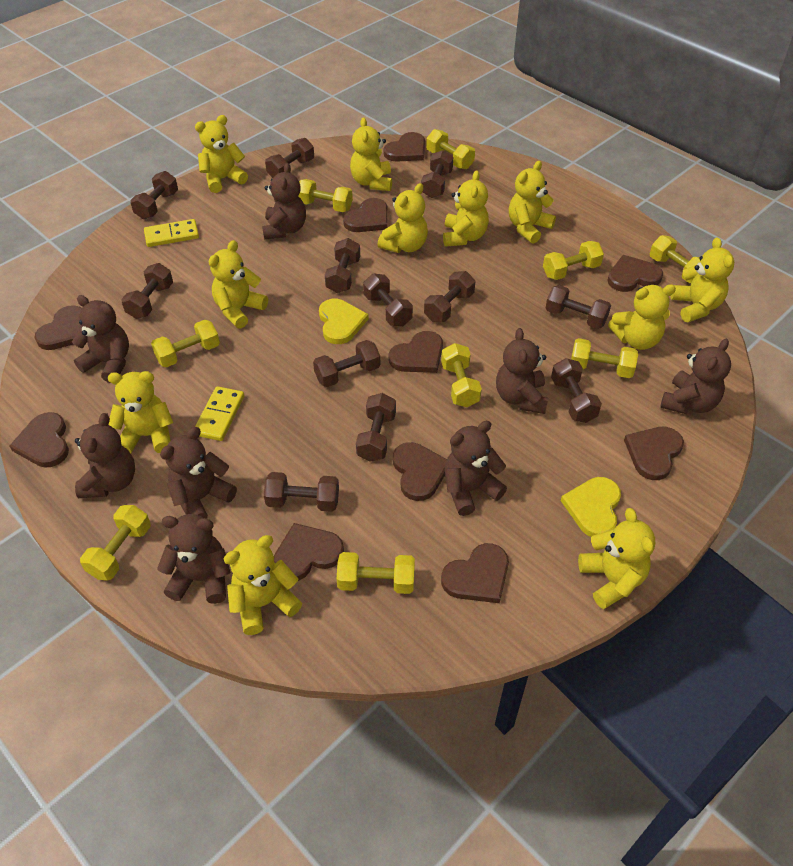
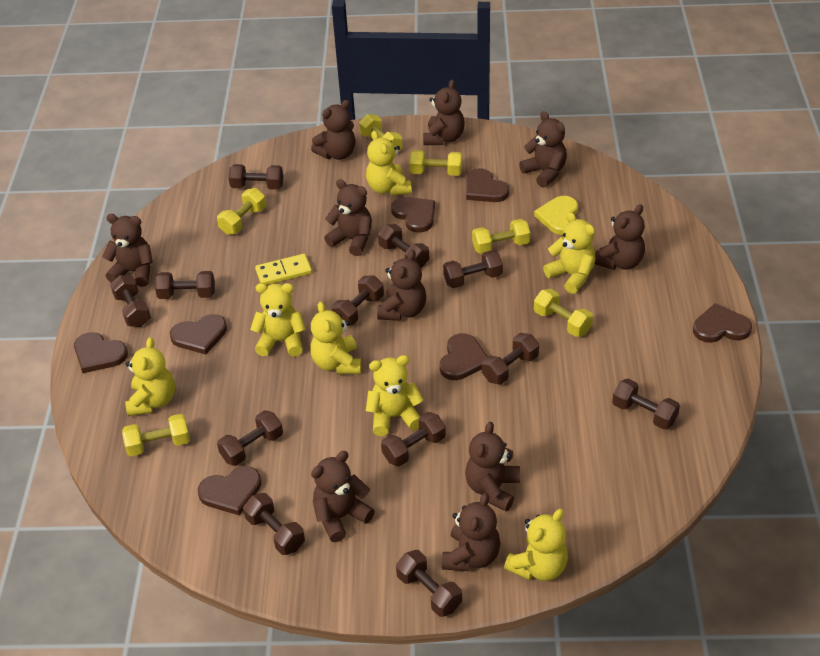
brown heart: [10,412,69,468] [34,305,82,350] [274,523,344,581] [343,198,388,232] [384,132,425,162] [389,331,443,373] [393,442,447,501] [441,543,509,603] [607,255,663,292] [624,427,684,480] = 10 -> [74,332,128,373] [170,314,227,354] [198,466,261,515] [391,197,435,233] [439,333,488,380] [466,168,509,202] [693,303,752,343] = 7
brown teddy bear: [72,295,129,383] [75,413,135,498] [157,514,231,604] [160,427,237,519] [262,163,306,240] [445,421,507,516] [496,328,548,414] [660,339,731,414] = 8 -> [102,214,153,287] [311,100,356,160] [311,451,375,542] [324,179,372,256] [377,250,426,321] [423,80,465,145] [442,493,501,571] [465,422,520,511] [519,111,567,188] [595,204,645,270] = 10
yellow domino: [144,219,199,247] [195,386,245,441] = 2 -> [255,254,312,285] = 1
yellow dumbbell: [80,505,151,581] [151,320,220,368] [299,179,353,212] [337,552,415,594] [426,129,475,169] [441,343,482,407] [543,241,604,280] [571,338,638,378] [650,235,700,283] = 9 -> [122,414,190,456] [217,188,266,235] [359,114,402,152] [410,150,462,176] [472,219,530,254] [534,289,593,337] = 6
yellow heart: [319,299,369,344] [561,477,621,537] = 2 -> [534,196,578,235] = 1
yellow teddy bear: [108,371,173,453] [195,115,248,193] [209,240,268,329] [223,535,302,635] [350,117,392,191] [377,183,428,253] [443,170,489,247] [509,161,556,244] [578,508,655,609] [608,284,676,350] [670,237,734,322] = 11 -> [125,337,175,416] [250,283,306,357] [310,301,361,374] [366,130,412,196] [366,355,424,436] [504,509,568,581] [543,212,596,294] = 7

